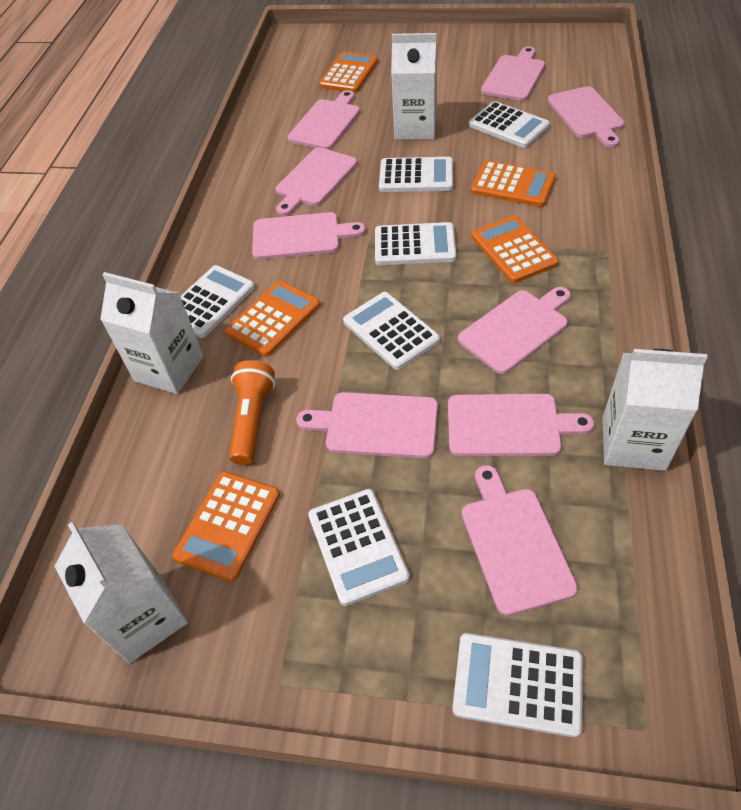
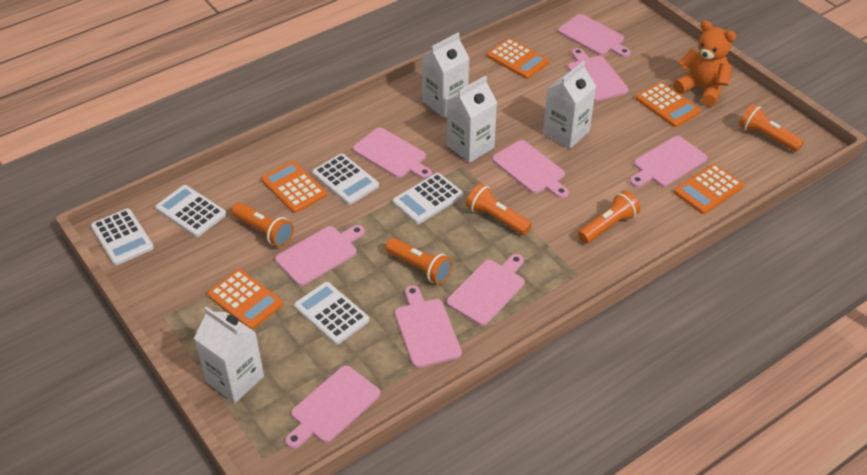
orange flashlight: [229,360,275,465] = 1 -> [232,203,294,247] [385,238,453,285] [466,183,532,235] [578,191,640,243] [739,104,804,152] = 5
orange teddy bear: none = 0 -> [673,21,736,106] = 1
white calculator: [180,265,255,338] [308,489,410,606] [343,292,440,370] [375,222,456,265] [379,157,453,192] [452,633,583,738] [469,101,550,148] = 7 -> [91,208,154,265] [155,185,226,237] [294,282,370,345] [312,154,379,205] [393,173,463,224] = 5

